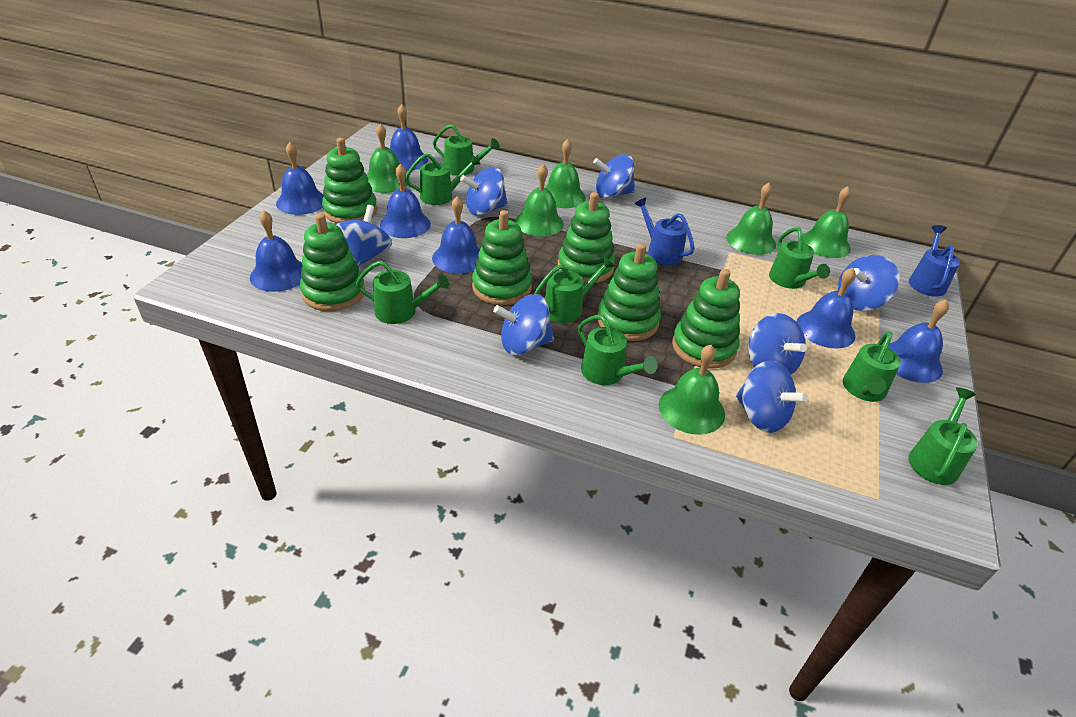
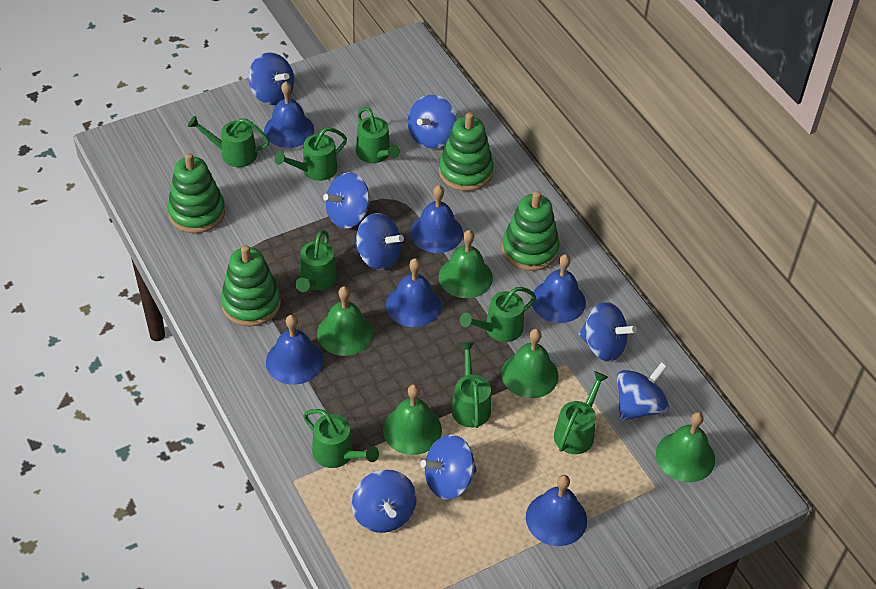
blue bell: [250,210,303,292] [276,142,324,215] [380,164,431,238] [390,104,428,171] [432,196,480,274] [797,267,856,349] [888,300,949,383] = 7 -> [264,81,314,148] [266,315,323,385] [386,258,441,327] [410,185,463,253] [526,475,587,546] [531,254,586,323] = 6
blue spinning top: [337,205,392,267] [460,167,508,215] [493,294,554,355] [593,154,635,198] [736,360,808,433] [748,313,807,374] [838,255,899,311] = 7 -> [248,52,294,105] [323,172,370,229] [352,470,417,533] [355,213,404,270] [408,95,457,149] [420,434,477,500] [579,302,637,362] [617,362,669,421] = 8
blue watering can: [634,198,694,265] [909,225,960,297] = 2 -> none = 0
green bell: [367,123,409,193] [515,164,564,236] [545,139,586,208] [659,345,725,435] [726,183,776,255] [802,186,851,258] = 6 -> [317,286,373,356] [383,384,442,455] [439,230,493,298] [501,329,559,398] [656,412,715,482] = 5
green stacking toy: [300,213,365,311] [322,138,377,223] [472,210,532,305] [558,192,615,283] [598,243,661,341] [672,269,740,369] = 6 -> [167,153,225,233] [221,245,281,327] [439,112,494,191] [502,191,560,271] = 4

